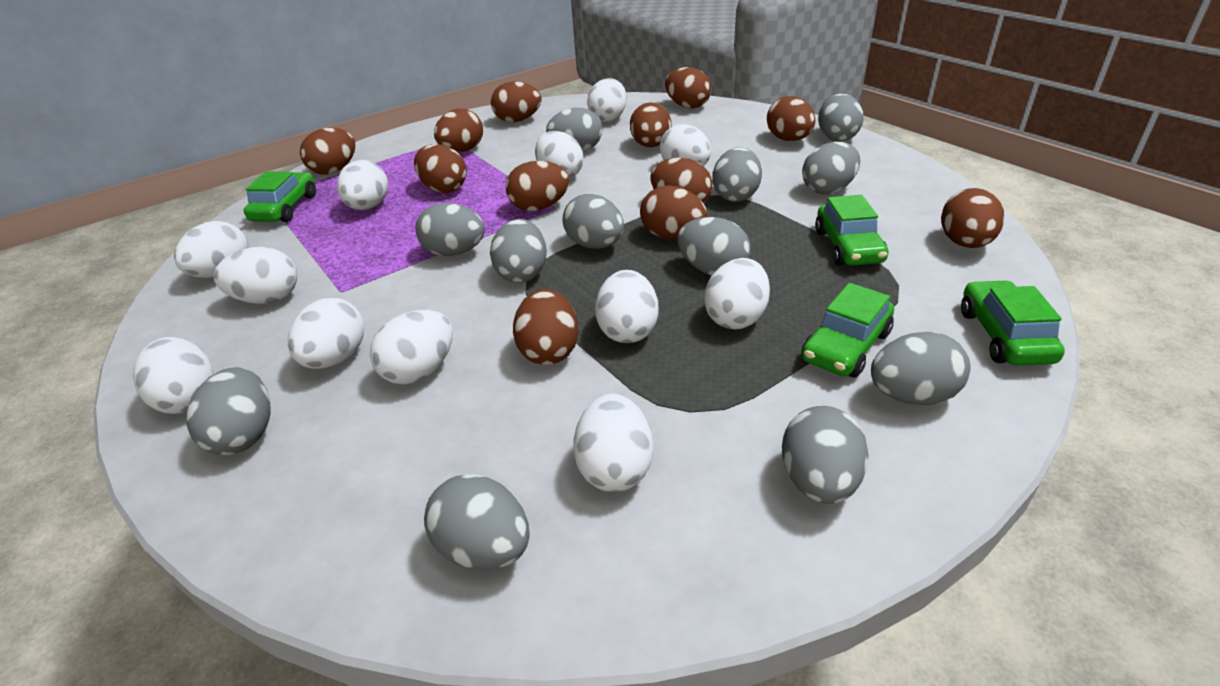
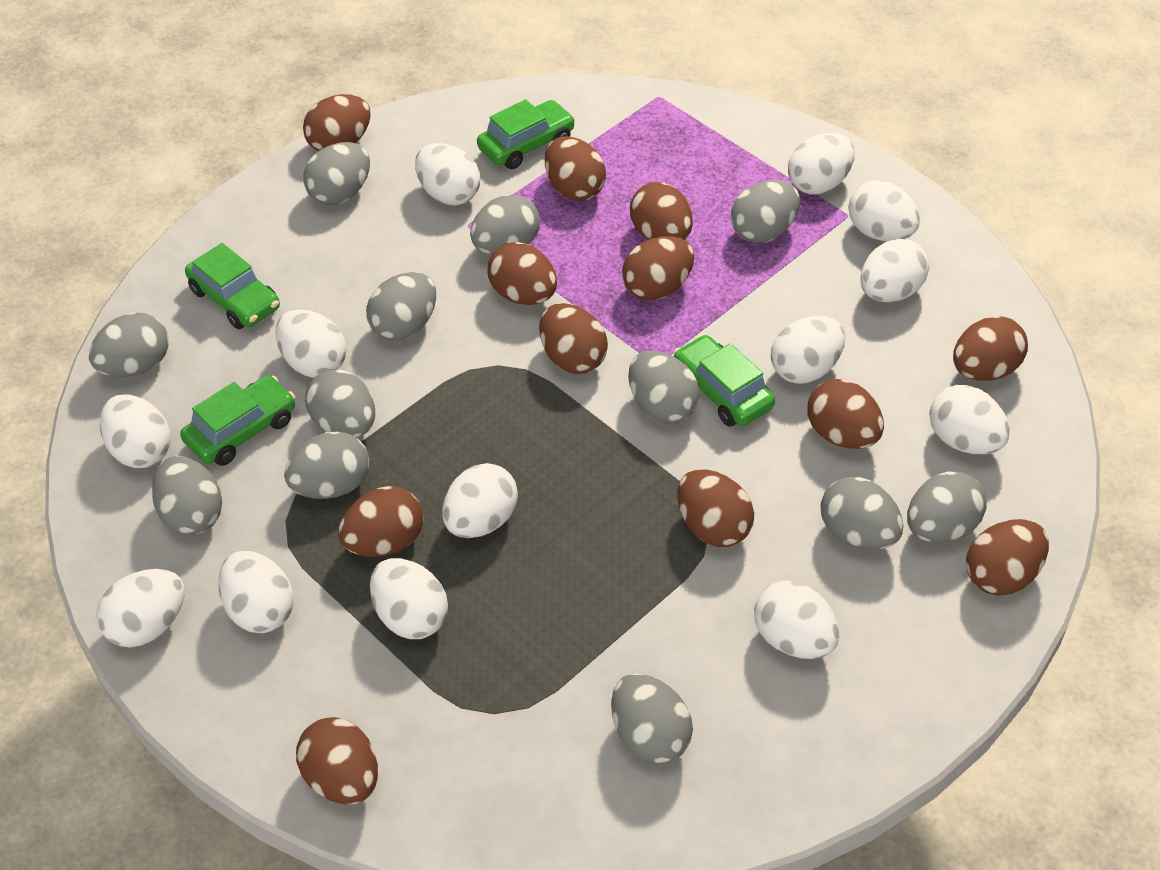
white egg: [133,337,214,414] [174,221,248,278] [213,247,297,304] [288,298,364,369] [337,160,388,210] [370,310,453,385] [535,131,583,179] [574,394,653,492] [587,78,627,122] [595,270,659,343] [660,124,711,166] [704,258,770,330] = 12 -> [96,569,185,647] [100,395,171,468] [218,551,294,633] [275,309,346,378] [370,558,448,639] [415,143,480,206] [442,463,518,538] [754,581,839,659] [771,316,845,384] [788,133,855,195] [849,180,920,241] [860,239,929,302] [930,385,1010,454] = 13

